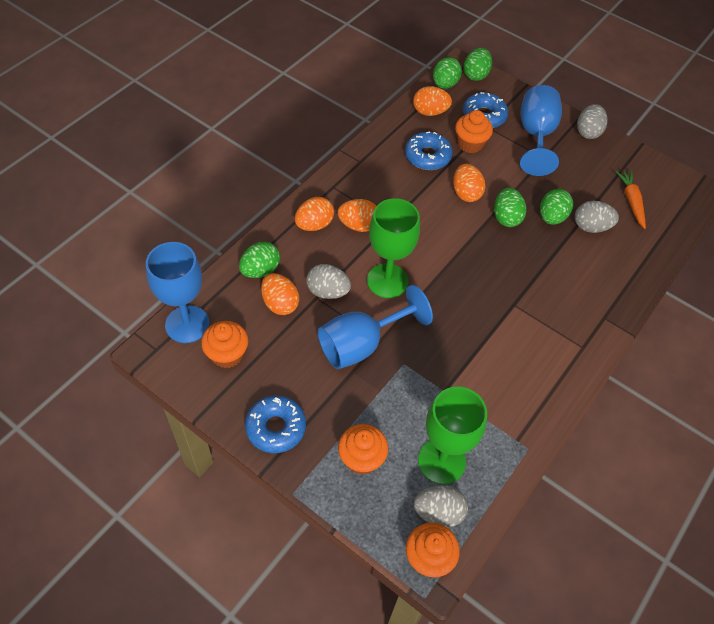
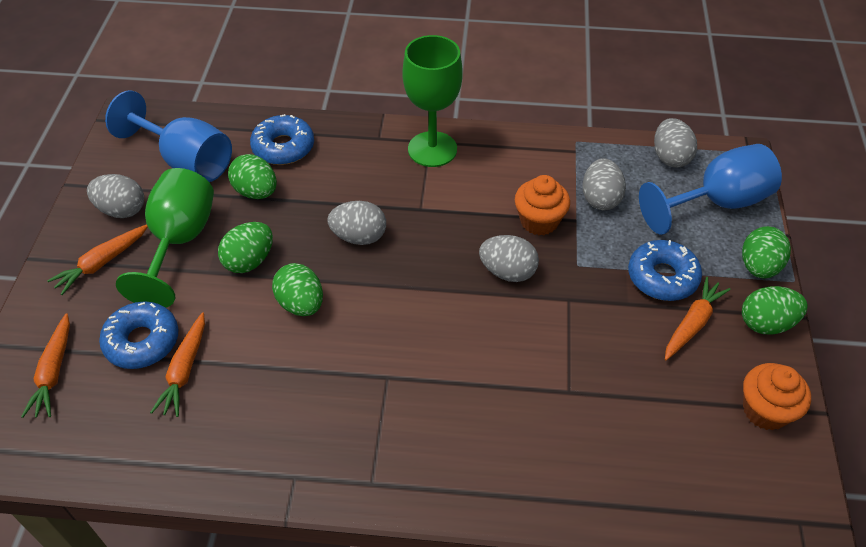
blue goblet: [146,242,209,343] [318,285,433,369] [520,85,562,176] = 3 -> [105,90,232,182] [639,144,782,235] = 2
grey egg: [306,264,351,299] [414,485,468,527] [575,201,619,233] [577,104,607,139] = 4 -> [87,174,144,218] [327,201,386,245] [479,235,539,282] [582,158,626,210] [654,118,697,168] = 5
orange carrot: [615,170,646,229] = 1 -> [21,313,70,418] [47,224,148,295] [150,312,205,417] [665,277,731,360] = 4
orange cupcake: [201,321,249,368] [338,424,388,475] [406,523,460,577] [455,110,493,153] = 4 -> [515,175,570,235] [743,363,811,430] = 2
orange egg: [261,273,299,315] [295,197,334,231] [337,199,376,232] [413,86,452,116] [453,164,485,202] = 5 -> none = 0

